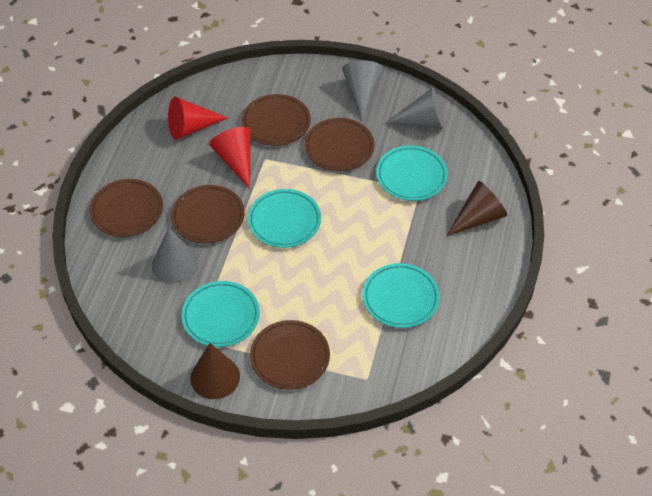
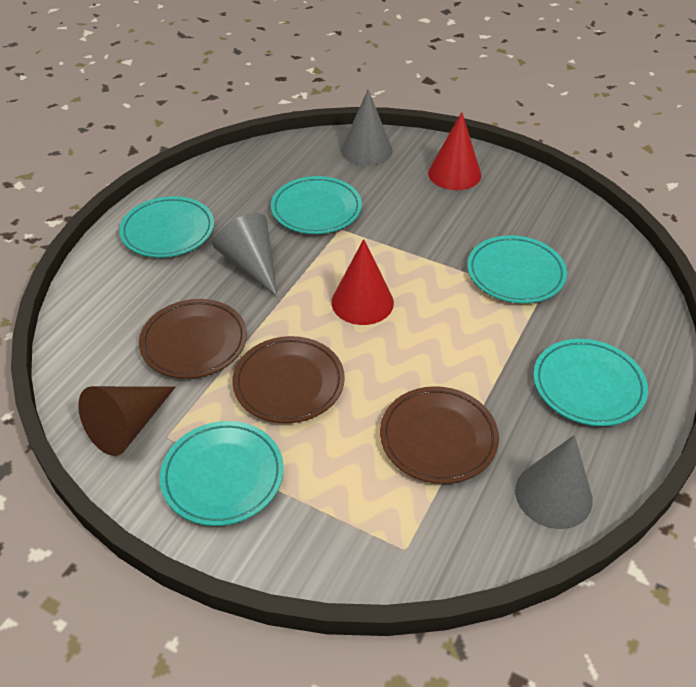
brown cone: [190,343,240,399] [446,181,507,236] = 2 -> [78,386,176,456] = 1
brown plate: [90,179,163,237] [171,185,245,243] [242,94,311,146] [250,320,330,390] [304,118,374,171] = 5 -> [139,299,247,379] [232,336,345,423] [380,386,499,484] = 3
turquoise plate: [181,281,260,347] [248,189,321,248] [362,263,440,328] [376,145,448,201] = 4 -> [119,196,214,258] [160,421,284,526] [271,176,362,234] [467,235,567,303] [533,339,648,426] = 5

